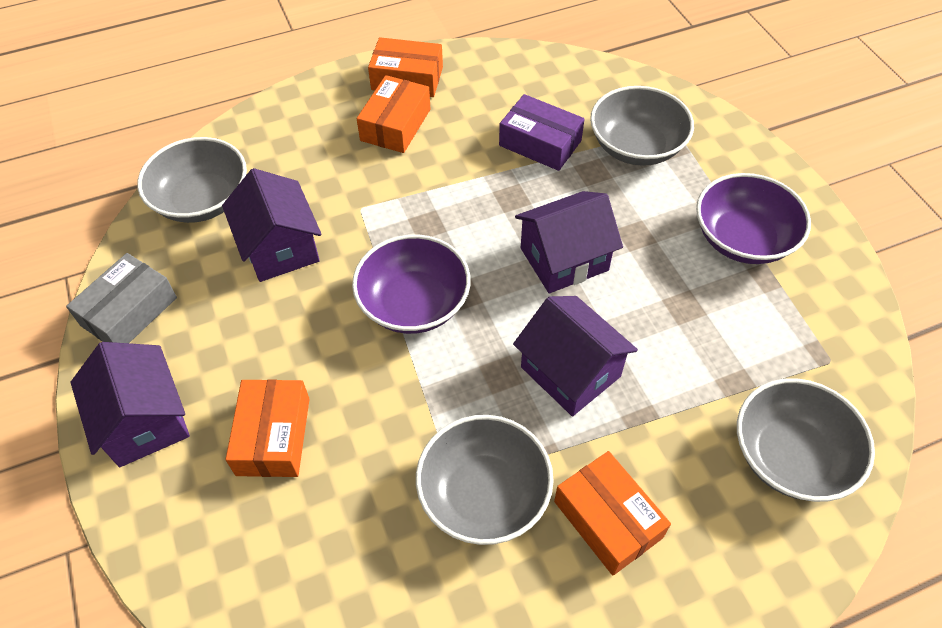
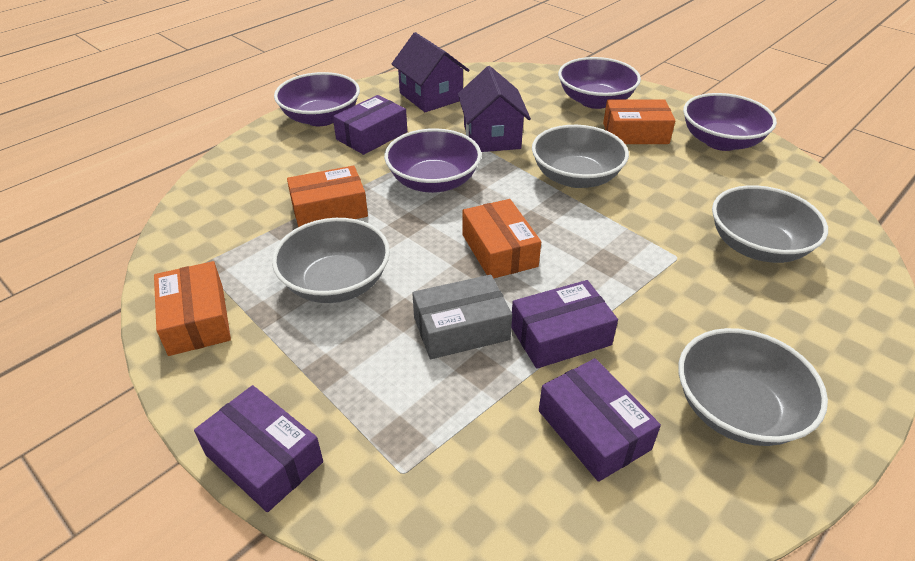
purple bowl: [352,234,471,334] [696,173,811,264] = 2 -> [274,72,360,126] [384,128,481,193] [558,57,641,109] [683,93,777,151] = 4
purple box: [499,94,585,171] = 1 -> [194,385,323,512] [333,95,407,155] [511,280,618,369] [539,358,661,482] = 4
purple house: [71,342,190,467] [222,168,322,282] [513,296,638,416] [515,191,623,293] = 4 -> [392,32,469,112] [458,66,531,152] = 2

